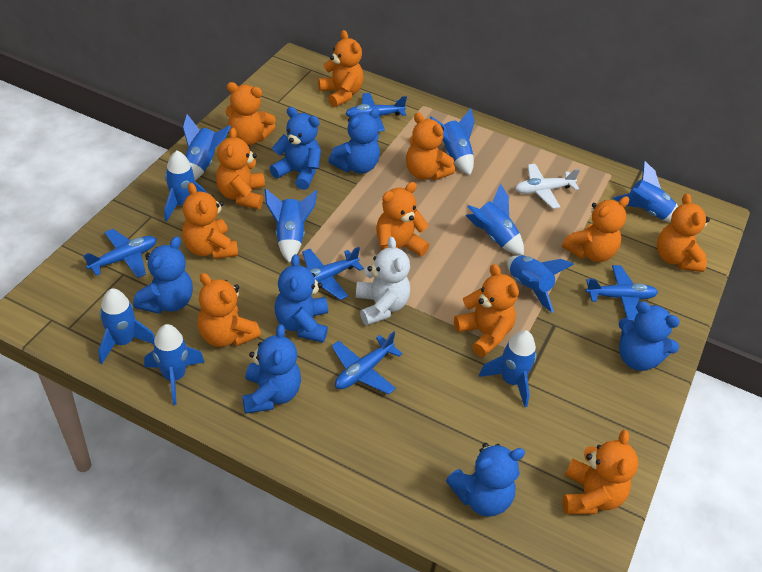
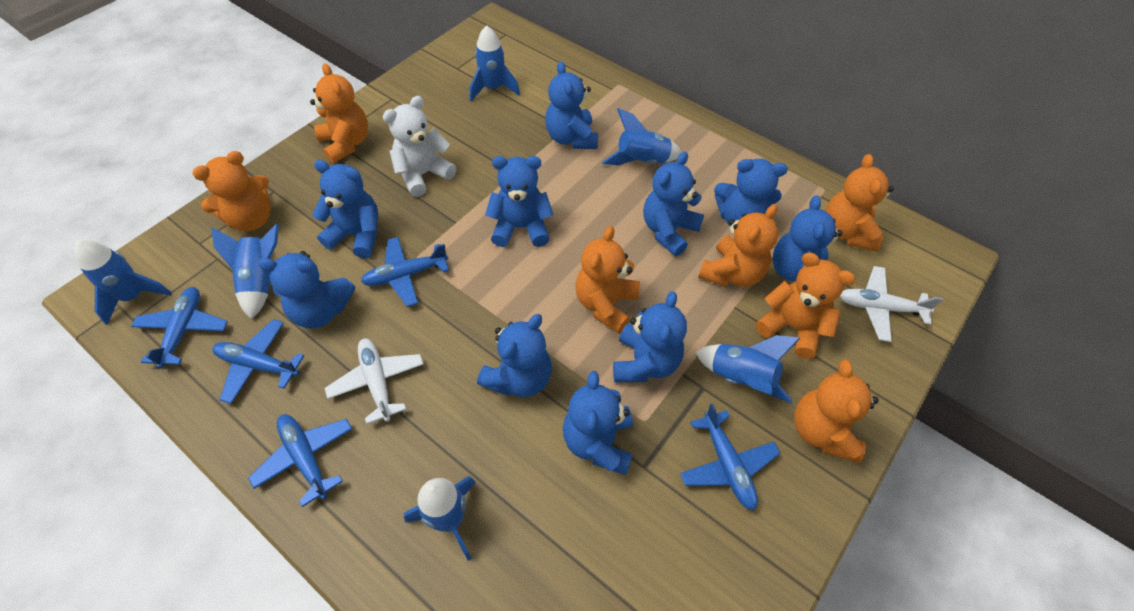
blue rocket: [98,288,155,364] [144,324,204,405] [164,151,209,222] [183,114,231,180] [265,189,317,263] [429,108,475,175] [465,184,524,255] [479,330,537,407] [507,255,574,313] [613,161,678,222] = 10 -> [74,240,172,325] [211,224,279,319] [404,476,476,561] [470,25,520,101] [602,108,682,165] [695,335,800,403] = 6
blue teddy bear: [133,237,193,314] [242,324,301,414] [270,107,321,190] [274,254,328,343] [328,108,380,174] [446,443,525,517] [619,301,680,371] = 7 -> [258,251,355,329] [312,160,378,258] [477,314,552,397] [485,156,553,247] [545,61,598,149] [563,371,633,475] [613,291,687,382] [643,152,704,256] [714,159,788,226] [773,195,843,282] = 10
orange teddy bear: [182,183,238,259] [198,273,261,347] [216,127,265,210] [226,82,276,145] [318,30,363,107] [376,182,430,256] [406,112,455,180] [454,264,519,357] [562,196,629,262] [563,430,638,514] [657,193,710,272] = 11 -> [192,151,271,231] [310,64,368,163] [575,226,640,333] [698,204,778,287] [756,252,856,359] [794,360,879,463] [825,154,894,251] = 7
white plane: [515,164,580,209] = 1 -> [325,338,424,424] [840,266,943,342] = 2

